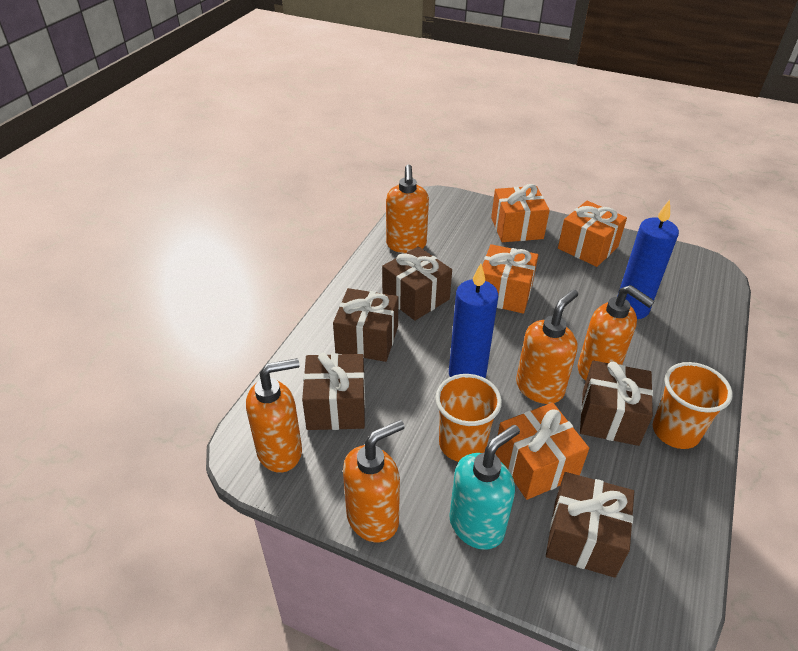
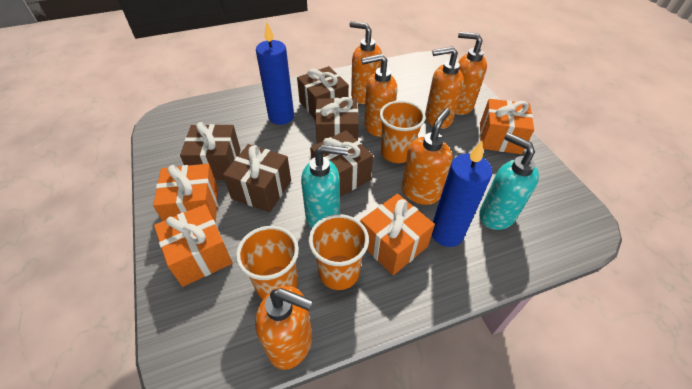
orange cup: [435,374,502,462] [653,362,733,449] = 2 -> [236,226,299,299] [308,214,369,290] [380,100,426,163] = 3
orange soap dispenser: [246,358,302,473] [343,420,405,543] [386,164,429,253] [516,289,578,404] [578,285,655,381] = 5 -> [255,286,313,370] [349,21,382,104] [361,54,397,137] [402,108,452,205] [425,46,464,129] [455,32,487,115] = 6
turquoise soap dispenser: [449,425,520,550] = 1 -> [301,144,348,228] [479,133,539,230] = 2

